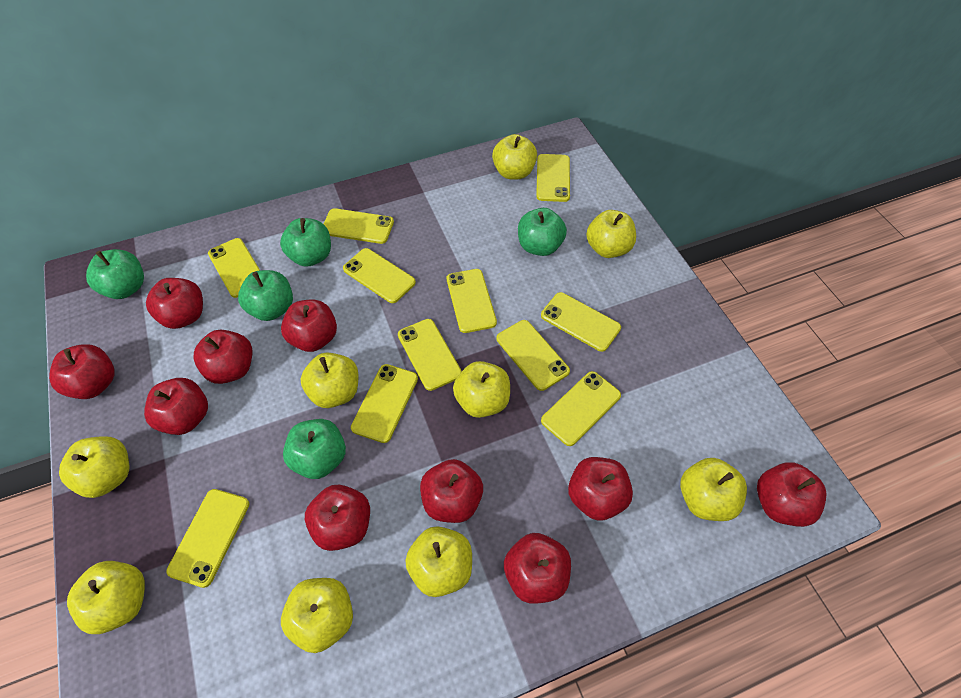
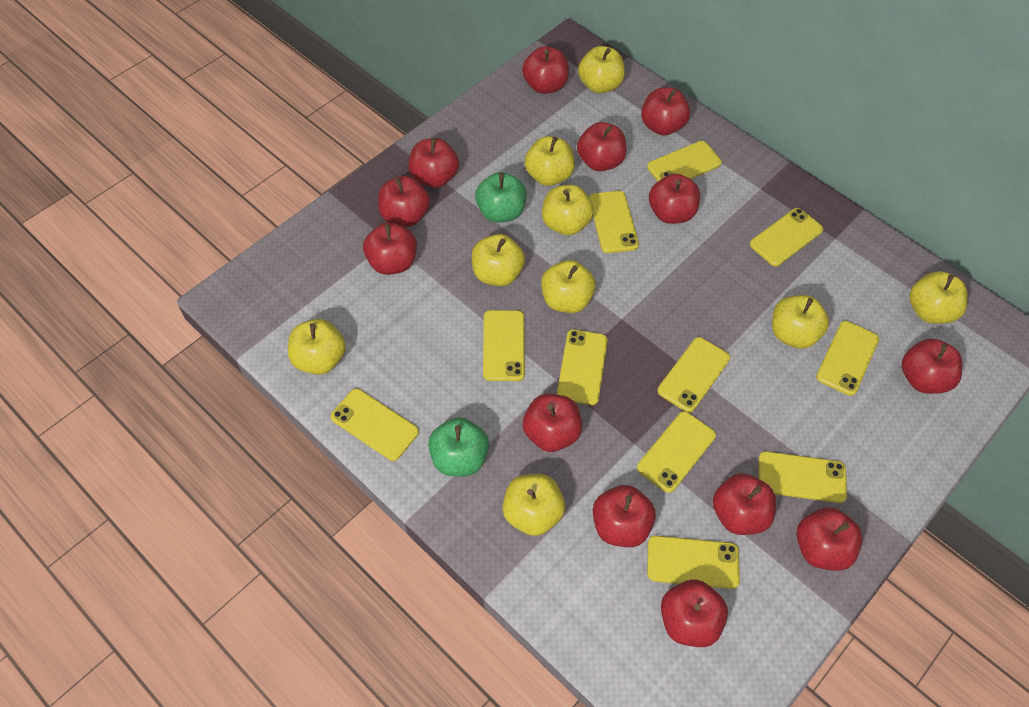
green apple: [86,249,144,299] [238,270,293,321] [280,218,331,267] [283,419,346,479] [518,208,567,256] = 5 -> [428,417,489,476] [475,172,527,222] = 2
red apple: [49,344,115,399] [144,378,208,435] [146,278,203,329] [194,330,252,384] [281,300,337,352] [305,485,370,551] [420,459,483,523] [504,533,571,604] [568,457,633,521] [757,463,827,527] = 10 -> [363,223,417,275] [378,176,430,227] [408,138,459,188] [522,46,569,94] [523,394,582,452] [577,122,626,171] [593,485,656,547] [641,87,690,136] [649,174,700,224] [661,579,728,647] [713,473,776,535] [796,507,863,571] [901,339,962,394] = 13

